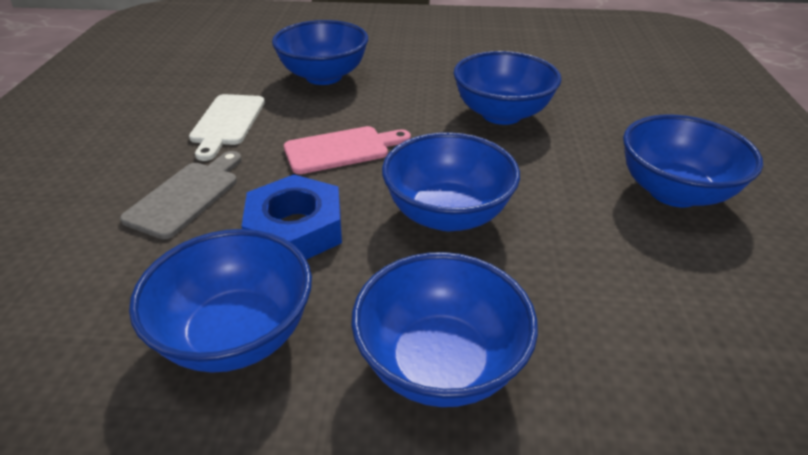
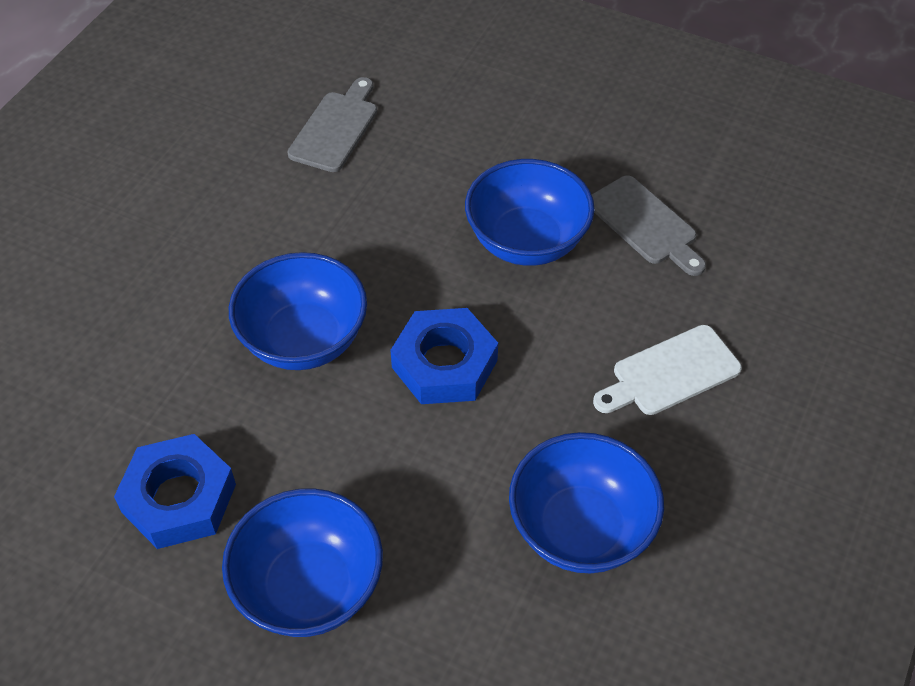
blue bowl: [129,229,312,373] [272,20,368,85] [351,252,538,407] [382,132,520,231] [453,51,562,125] [623,115,763,207] = 6 -> [222,488,383,637] [229,252,367,370] [465,159,595,266] [509,432,664,573] = 4
blue nut: [242,174,342,260] = 1 -> [114,434,236,549] [390,308,498,404] = 2
grey cutting board: [120,151,242,239] = 1 -> [287,77,377,172] [591,175,706,276] = 2
pink cutting board: [284,126,411,174] = 1 -> none = 0

